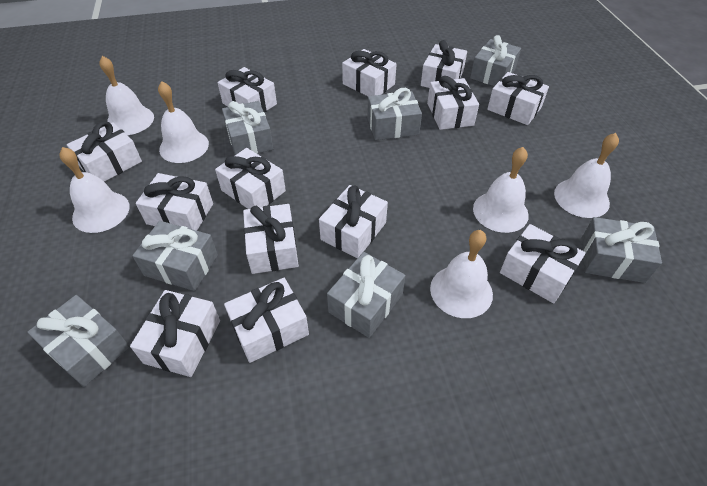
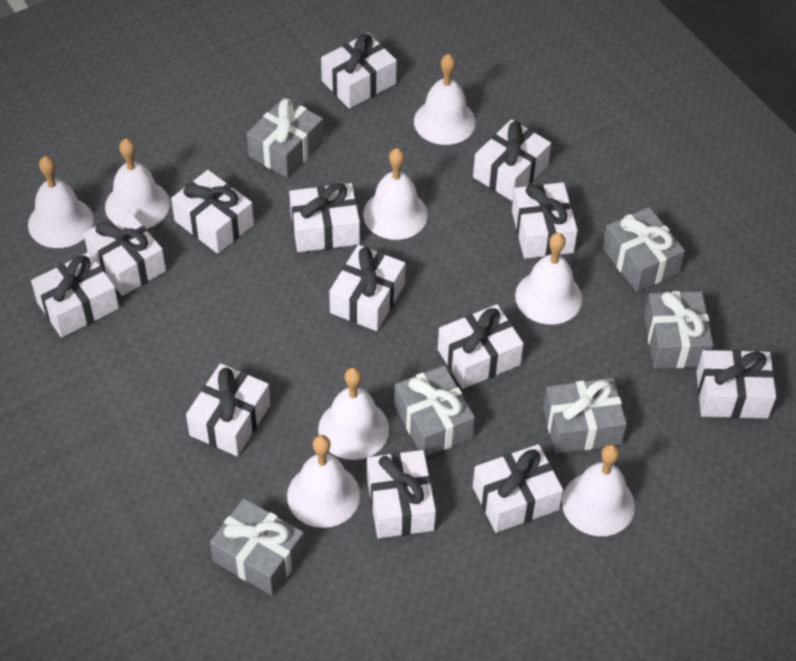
grey gift: [27,295,130,387] [132,221,218,291] [222,101,274,155] [327,252,405,338] [367,88,422,140] [470,35,521,86] [582,217,662,283] = 7 -> [210,498,305,596] [247,97,324,178] [394,365,475,457] [543,378,627,454] [602,207,685,292] [644,291,713,369] = 6
white bell: [59,147,129,233] [99,56,154,135] [158,81,209,163] [430,230,493,318] [473,147,529,233] [554,133,619,218] = 6 -> [28,156,94,248] [105,139,170,229] [287,435,360,528] [318,367,389,460] [363,148,428,240] [414,54,476,145] [515,233,582,325] [562,444,635,536] = 8

